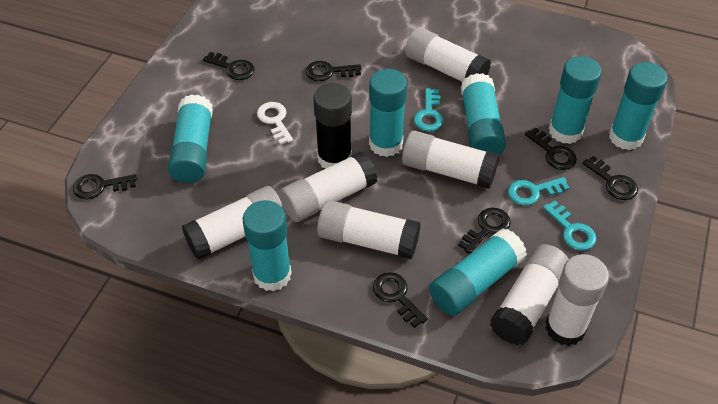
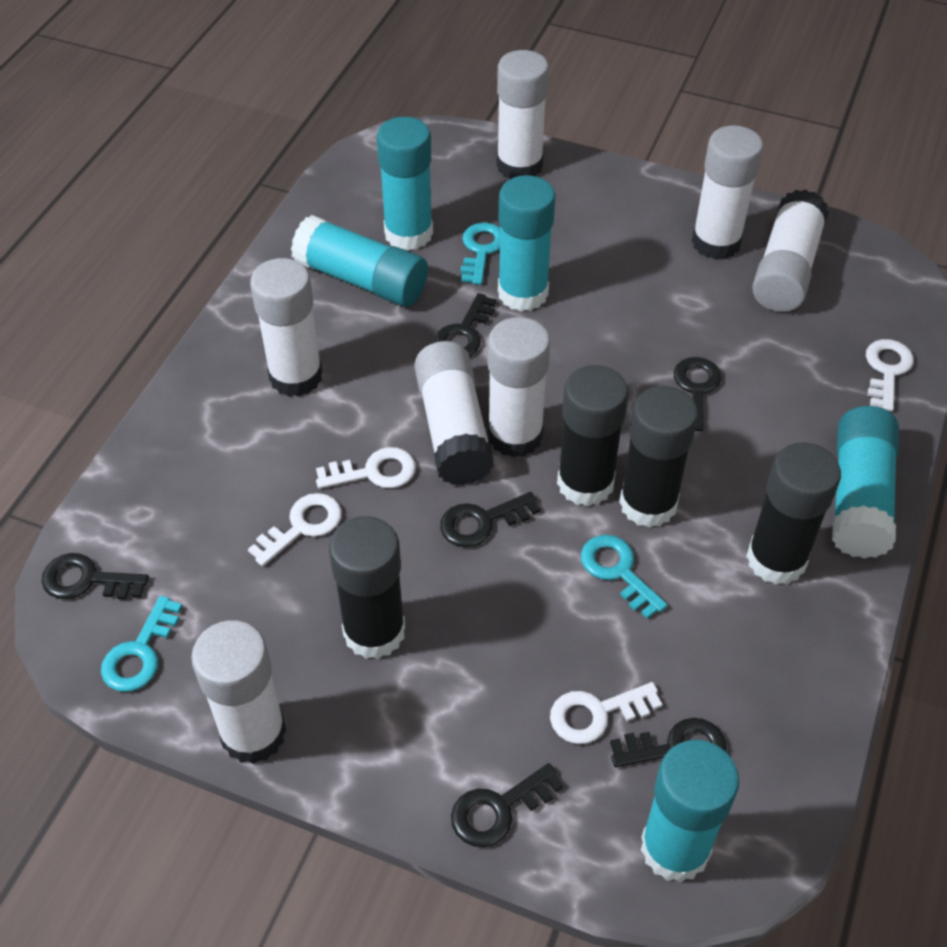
black glue stick: [313,83,352,169] = 1 -> [329,516,405,659] [557,365,629,507] [619,386,698,528] [747,442,841,585] = 4
black key: [73,174,137,199] [203,52,255,80] [305,61,361,81] [373,272,428,328] [458,207,511,254] [525,127,577,170] [583,156,638,200] = 7 -> [42,553,149,600] [434,293,496,356] [440,492,540,547] [451,763,564,847] [610,718,727,767] [674,357,721,431] = 6
turquoise glue stick: [168,94,213,183] [243,200,292,291] [369,69,407,157] [429,228,527,316] [461,73,506,155] [549,56,602,144] [609,62,667,150] = 7 -> [291,215,428,307] [377,117,433,251] [498,175,556,311] [641,740,739,883] [832,406,899,559] = 5
white key: [257,102,293,145] = 1 -> [248,493,342,566] [316,447,416,489] [550,682,662,744] [866,339,914,411] = 4

